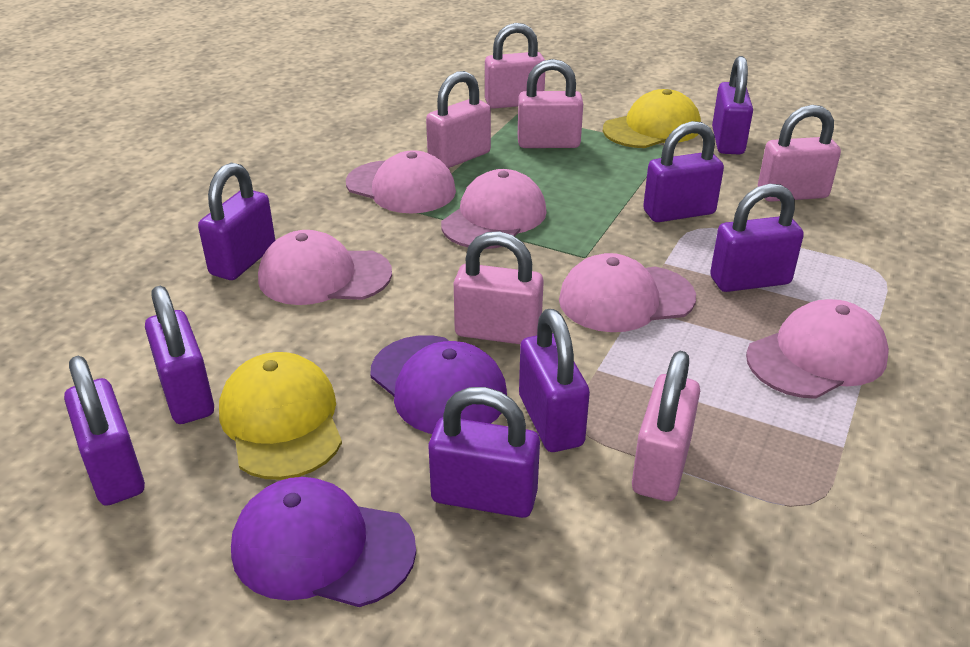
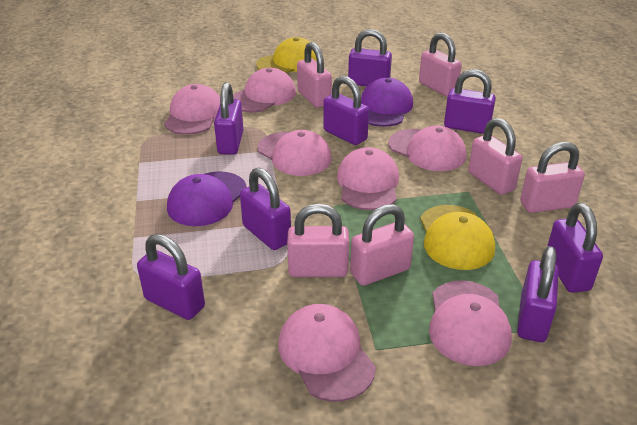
pink cap: [258,230,392,305] [346,150,456,213] [441,169,547,249] [559,253,696,332] [746,299,889,399] = 5 -> [164,84,220,135] [233,68,296,113] [257,130,332,176] [278,304,376,402] [337,147,399,210] [388,126,466,171] [429,280,512,366] = 7

